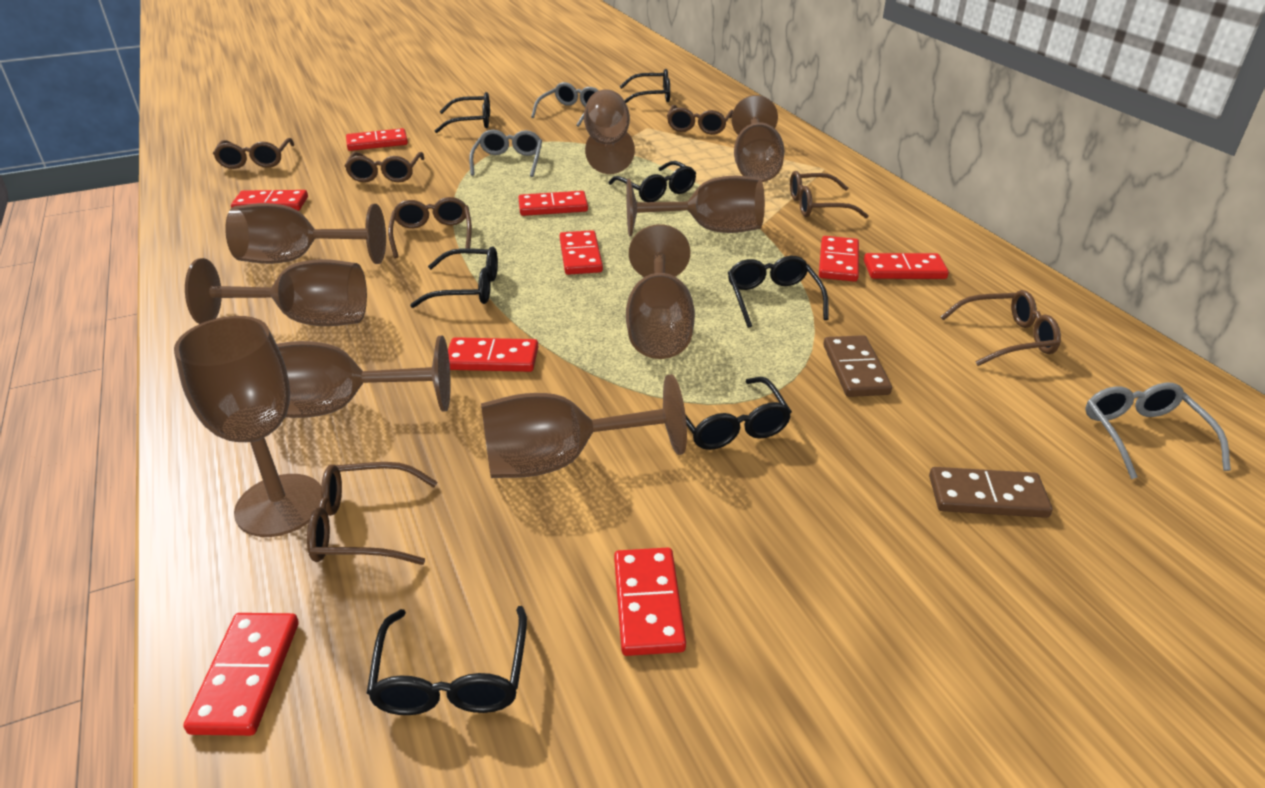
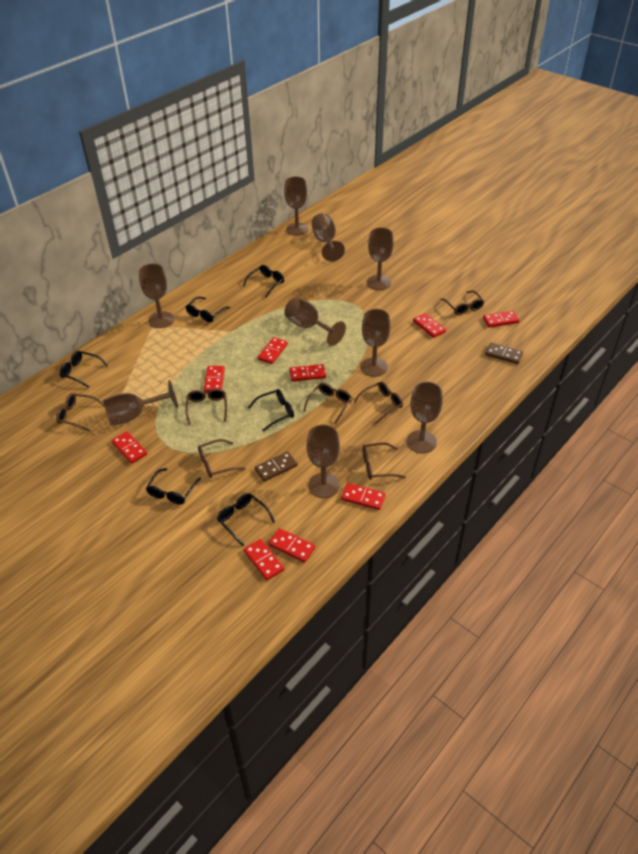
black glasses: [367,606,527,715] [410,246,498,308] [435,92,490,133] [609,161,696,202] [619,69,670,103] [686,377,792,450] [728,256,829,328] = 7 -> [60,351,108,388] [146,468,201,505] [186,297,230,322] [217,493,275,546] [243,265,284,297] [248,389,294,431] = 6
grey glasses: [469,130,542,177] [531,82,599,127] [1085,382,1231,479] = 3 -> none = 0

